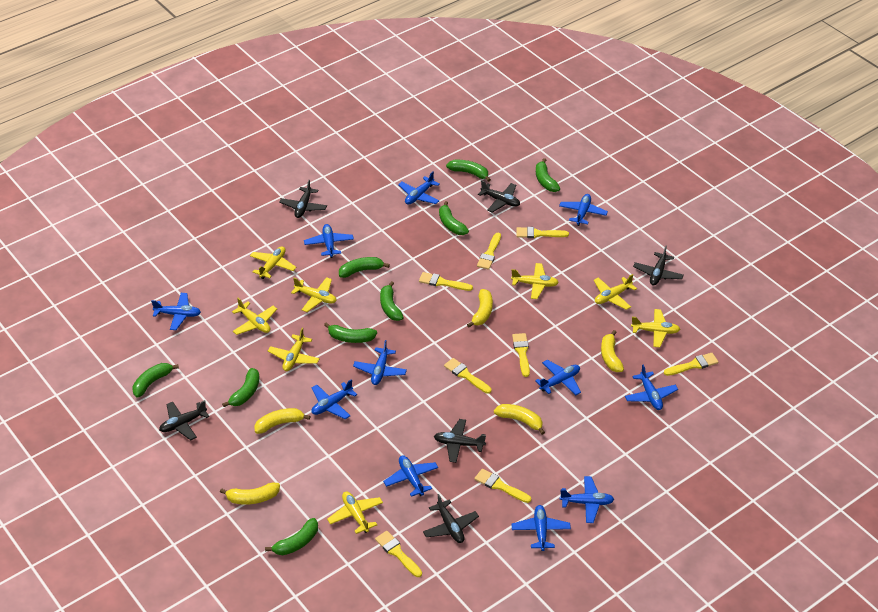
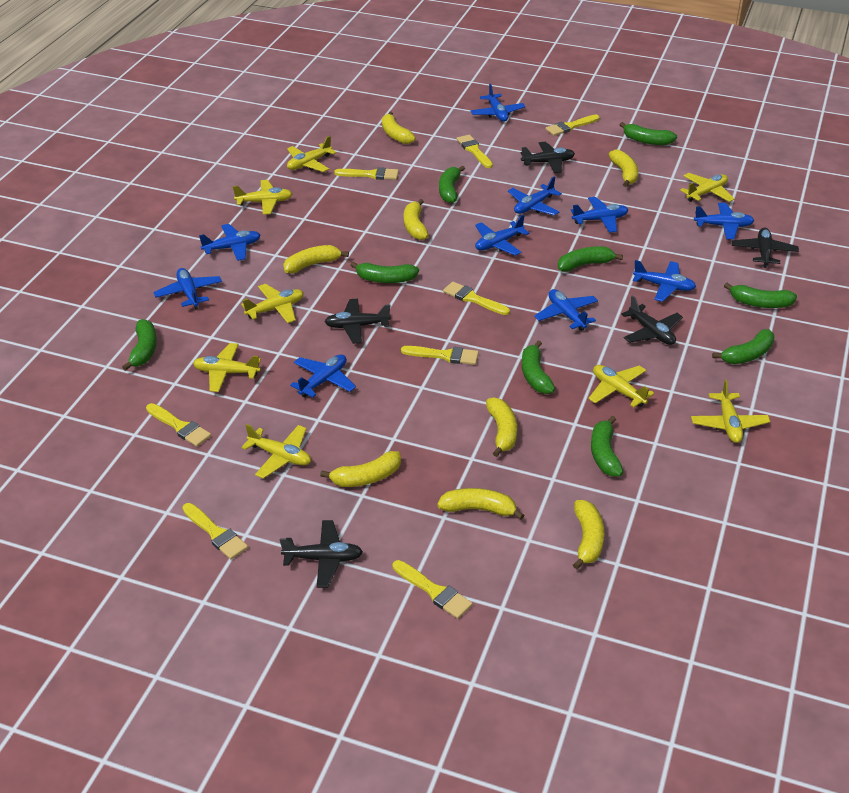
black plane: [159,400,209,440] [279,180,327,218] [423,494,479,543] [434,419,486,463] [478,180,520,213] [633,246,684,285] = 6 -> [280,520,363,588] [325,299,391,344] [521,141,575,173] [621,295,683,345] [732,228,799,268] = 5
blue plane: [151,293,201,330] [304,224,354,258] [312,379,357,419] [353,340,407,385] [383,455,438,497] [398,171,440,204] [511,505,571,551] [535,360,581,395] [559,194,608,226] [560,476,614,523] [625,365,678,410] = 11 -> [153,268,222,309] [199,224,260,261] [290,354,356,398] [470,84,525,122] [475,215,530,256] [508,176,562,215] [534,289,598,331] [571,197,628,233] [633,260,696,302] [694,203,754,239] = 10
yellow banana: [220,483,280,505] [254,408,310,434] [467,289,493,327] [494,404,545,435] [601,330,624,372] = 5 -> [283,245,349,273] [320,451,401,487] [382,112,416,144] [404,199,429,240] [437,488,524,520] [486,397,517,457] [573,500,604,569] [609,150,638,187] = 8

